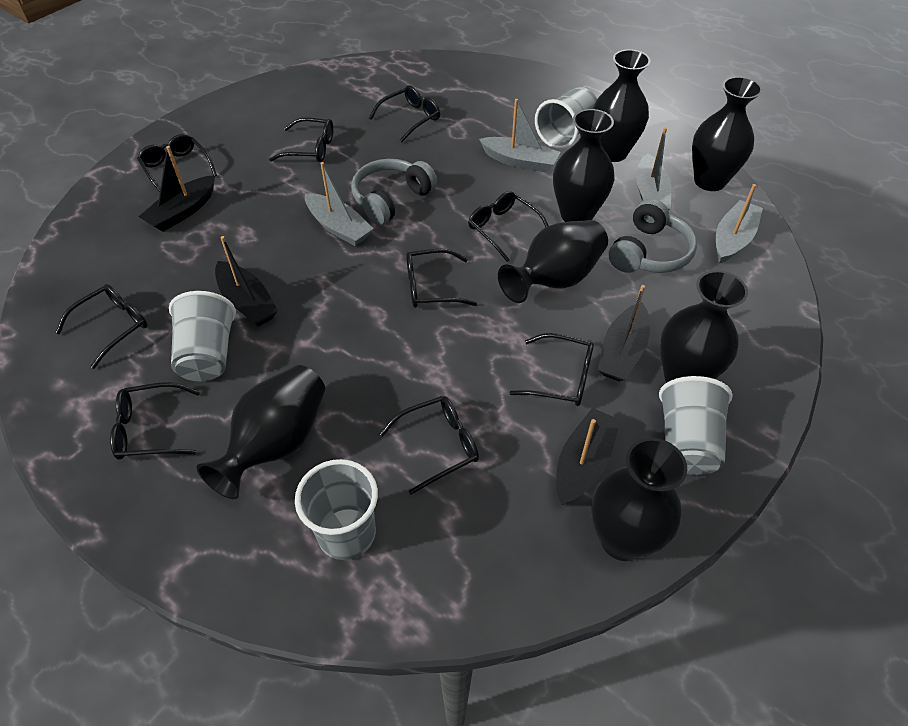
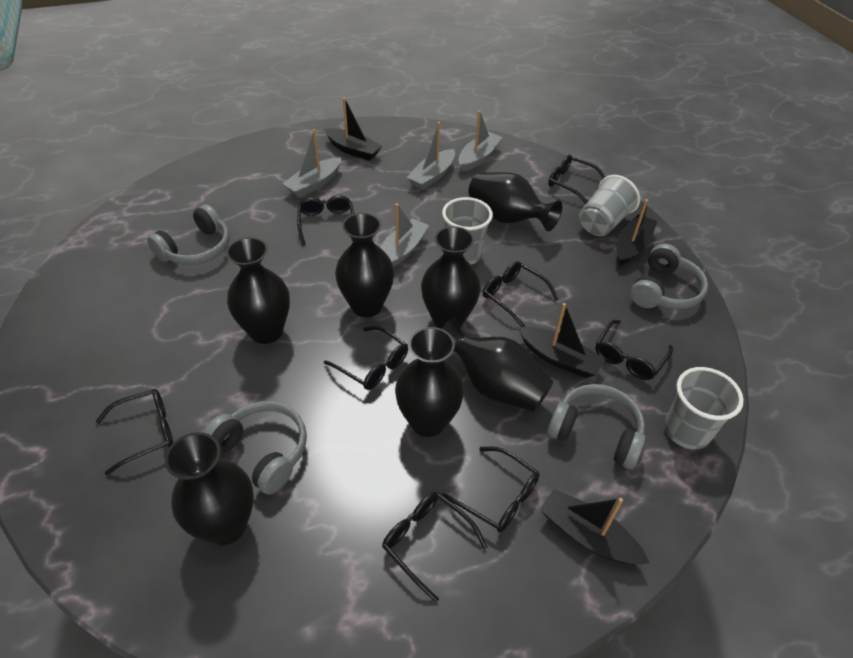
black glasses: [55,284,147,369] [110,382,200,459] [137,134,217,192] [269,117,333,162] [369,85,440,142] [380,396,479,494] [406,249,477,308] [468,191,549,262] [510,333,594,406] = 9 -> [96,389,173,475] [297,195,354,245] [324,326,408,390] [382,492,487,602] [442,446,540,532] [483,261,558,327] [548,155,605,203] [595,320,673,380] = 8
grey cup: [169,291,236,381] [295,459,378,560] [535,87,597,149] [659,376,733,475] = 4 -> [442,197,493,264] [579,175,640,236] [664,367,744,449] = 3
grey headphones: [351,159,437,225] [609,199,697,273] = 2 -> [147,205,230,265] [203,401,307,495] [547,384,645,469] [630,244,708,309] = 4

